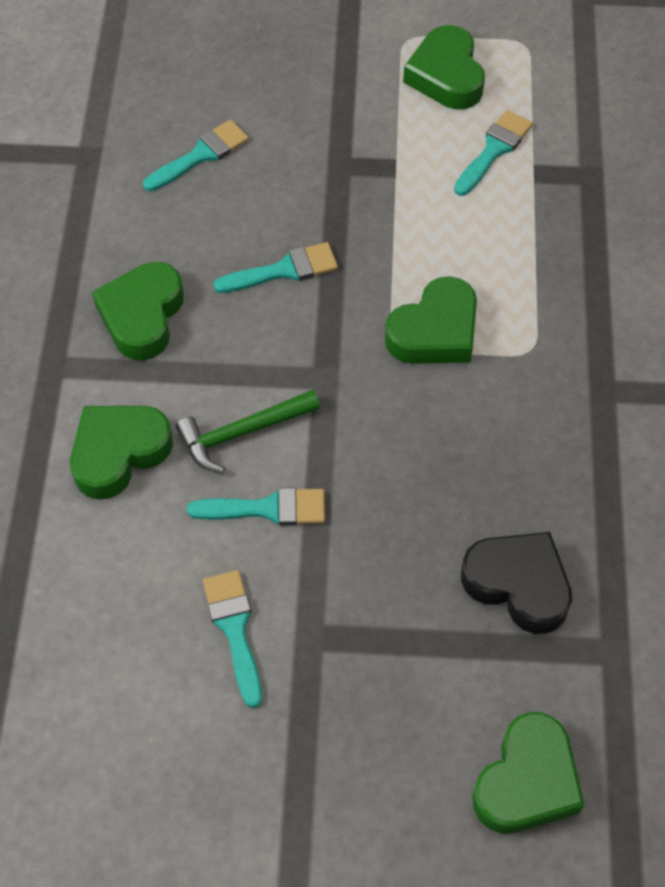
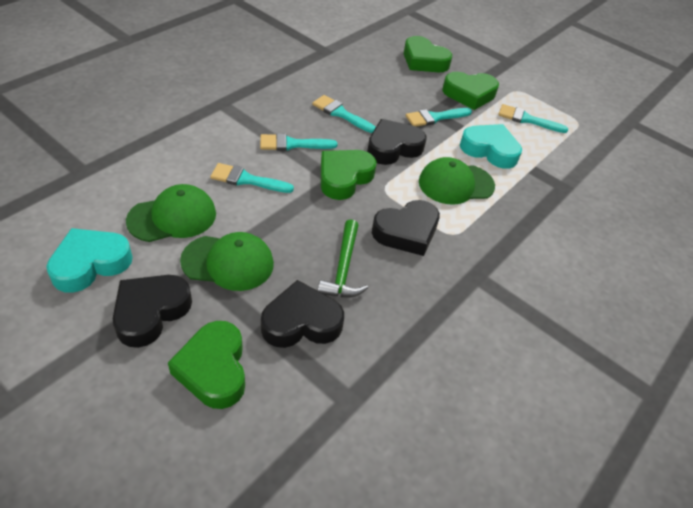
black heart: [461,532,572,634] = 1 -> [113,275,192,348] [261,280,344,348] [367,119,426,165] [372,200,440,256] = 4
green cap: none = 0 -> [126,184,216,242] [180,232,274,291] [419,157,495,205] = 3
green heart: [70,406,173,499] [92,262,184,360] [385,276,477,364] [403,25,485,109] [472,712,584,834] = 5 -> [168,321,245,409] [321,150,376,200] [404,36,452,72] [442,72,499,110] = 4
turquoise heart: none = 0 -> [46,228,133,293] [460,124,522,169] = 2

